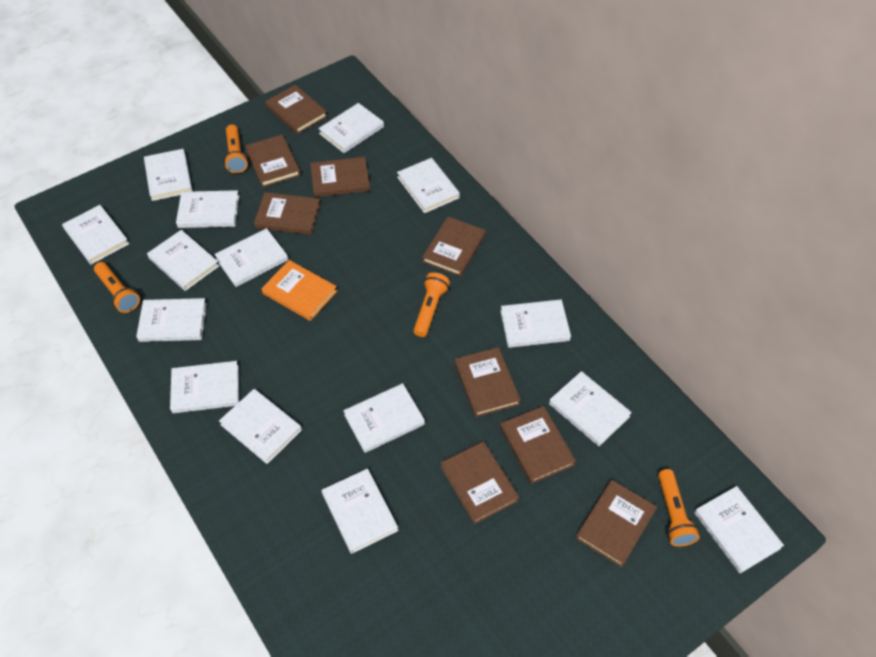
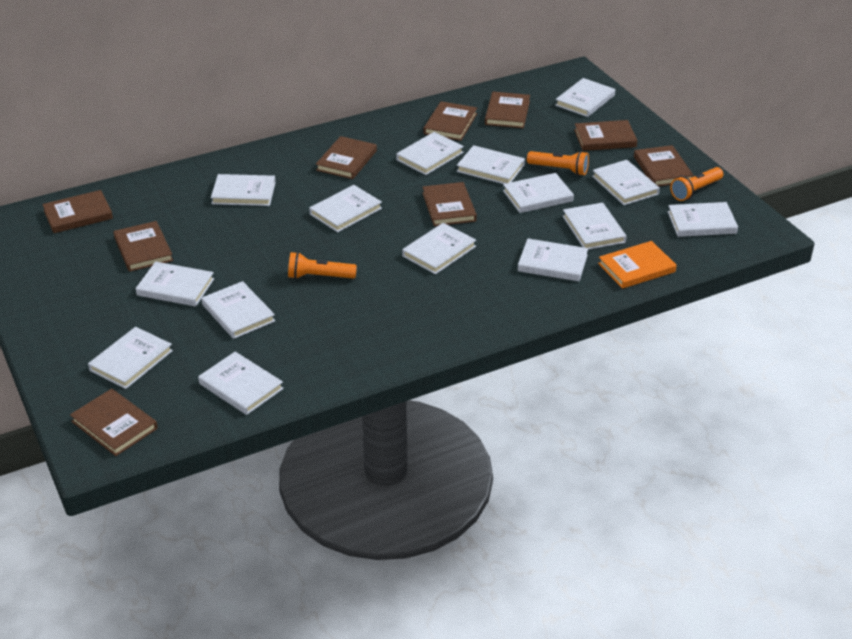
orange flashlight: [94,262,140,313] [224,125,248,173] [413,272,450,337] [658,469,700,547] = 4 -> [288,252,357,279] [527,151,589,176] [670,167,723,201] = 3

